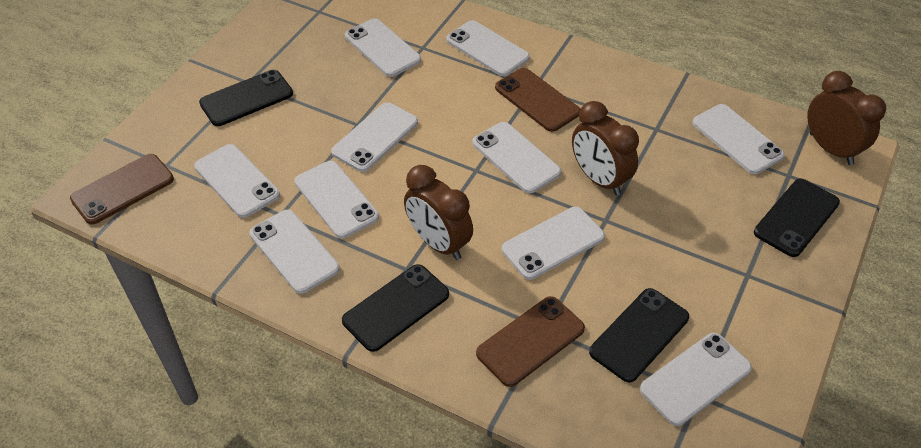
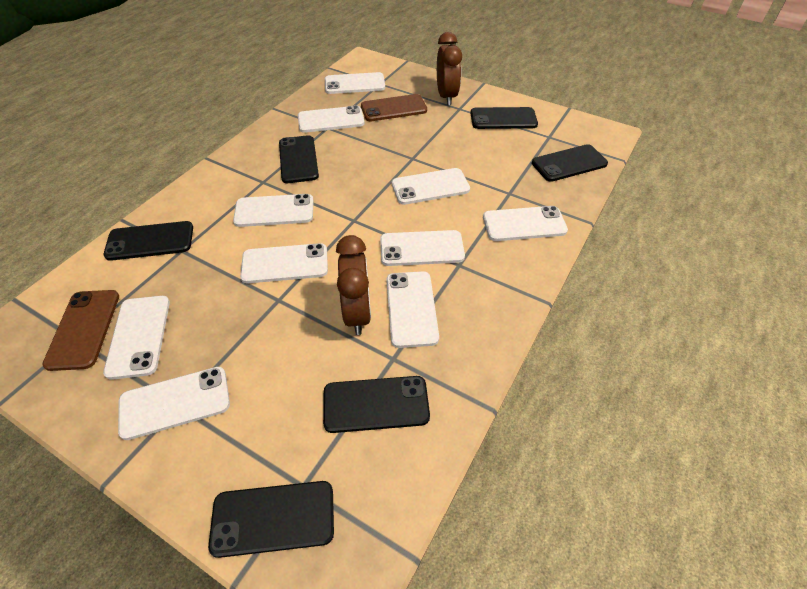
black phone: [199,70,293,126] [342,264,449,352] [589,288,689,382] [754,179,840,257] = 4 -> [103,221,193,261] [208,481,334,558] [279,135,319,183] [323,376,430,433] [470,107,538,129] [532,144,608,182] = 6
brown clock: [404,165,473,260] [572,101,639,196] [807,71,886,165] = 3 -> [336,235,371,335] [437,32,462,105] = 2
brown phone: [70,154,174,224] [476,296,585,387] [495,68,580,132] = 3 -> [42,290,119,371] [361,94,427,121] = 2

